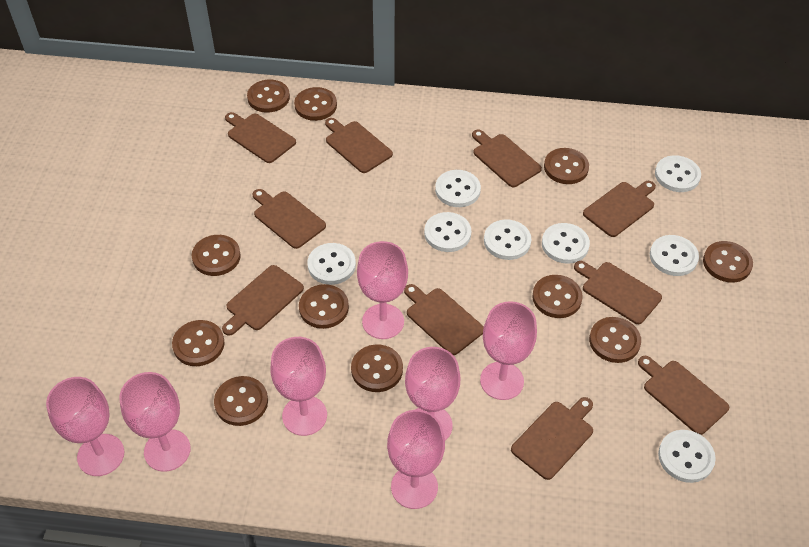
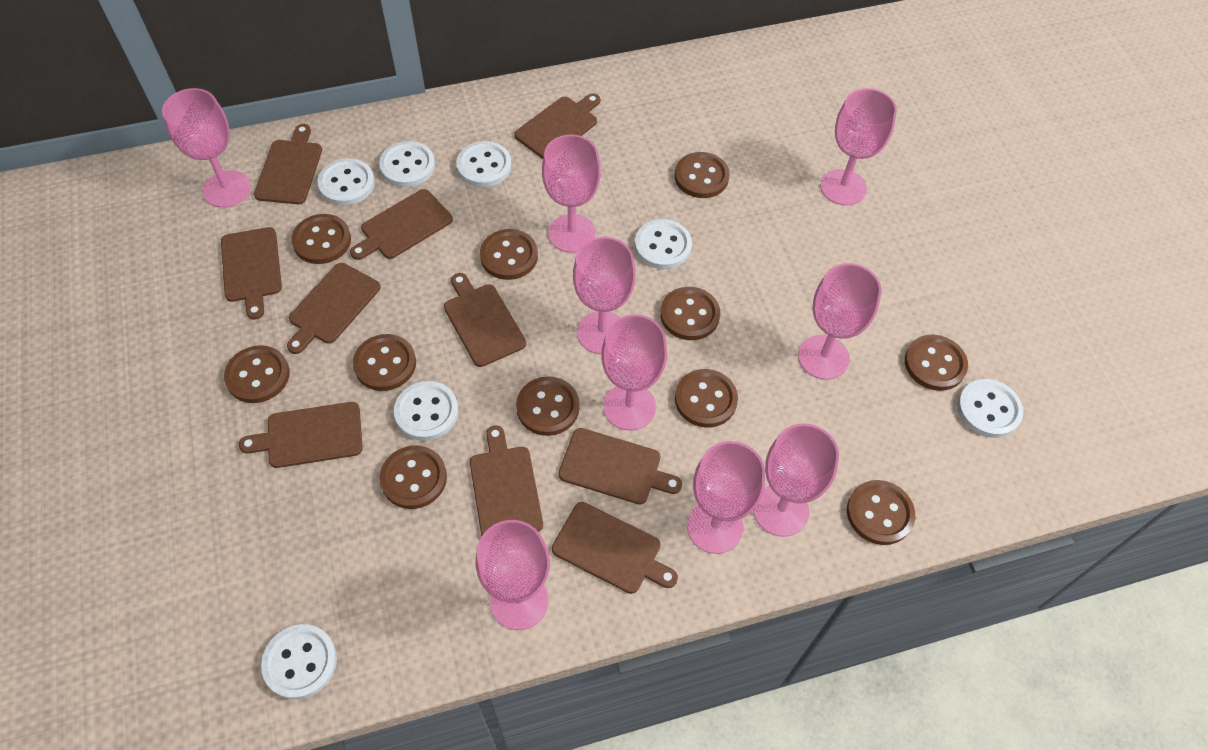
pink goblet: [46,377,124,476] [119,372,191,472] [270,337,327,436] [357,241,408,339] [387,410,445,509] [405,347,460,441] [480,301,537,400] = 7 -> [162,88,251,208] [475,520,550,630] [542,135,601,253] [573,237,636,354] [601,314,667,430] [687,441,765,554] [753,423,839,537] [798,263,881,380] [820,88,897,206] = 9
white button: [307,243,356,285] [424,212,471,252] [435,170,481,207] [484,220,531,260] [542,223,590,264] [650,235,699,276] [655,155,701,192] [658,430,716,483] = 8 -> [261,624,337,700] [317,158,375,206] [379,141,435,187] [394,381,459,441] [456,141,512,187] [635,219,692,269] [957,379,1023,438] = 7

